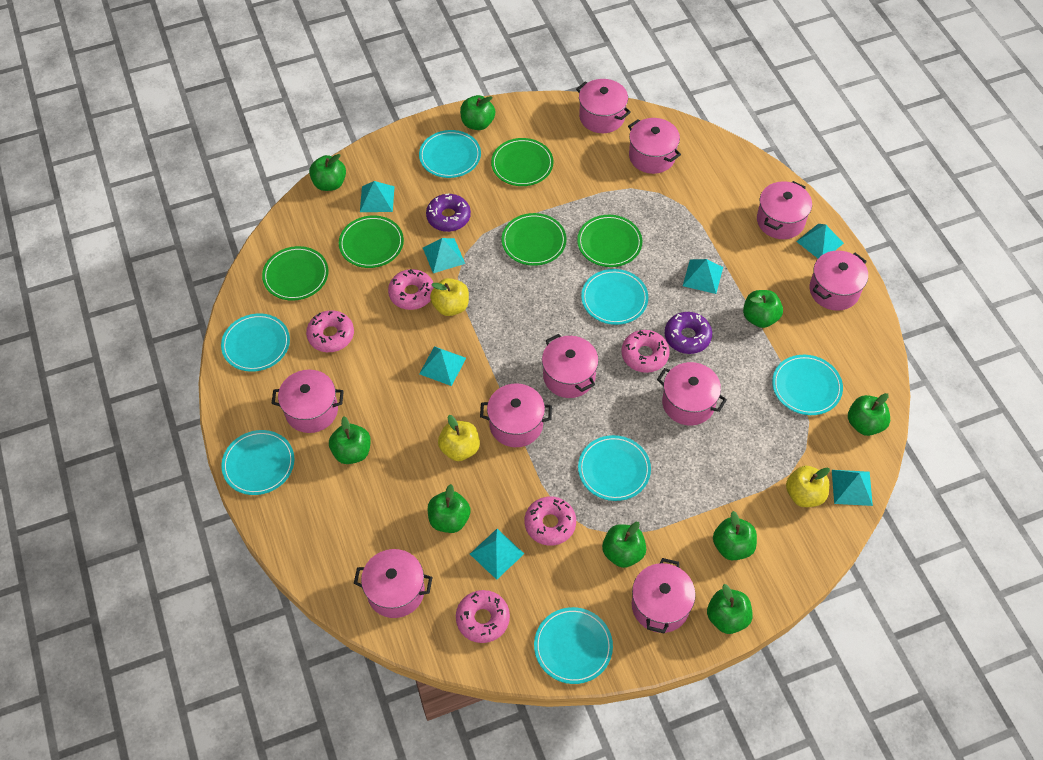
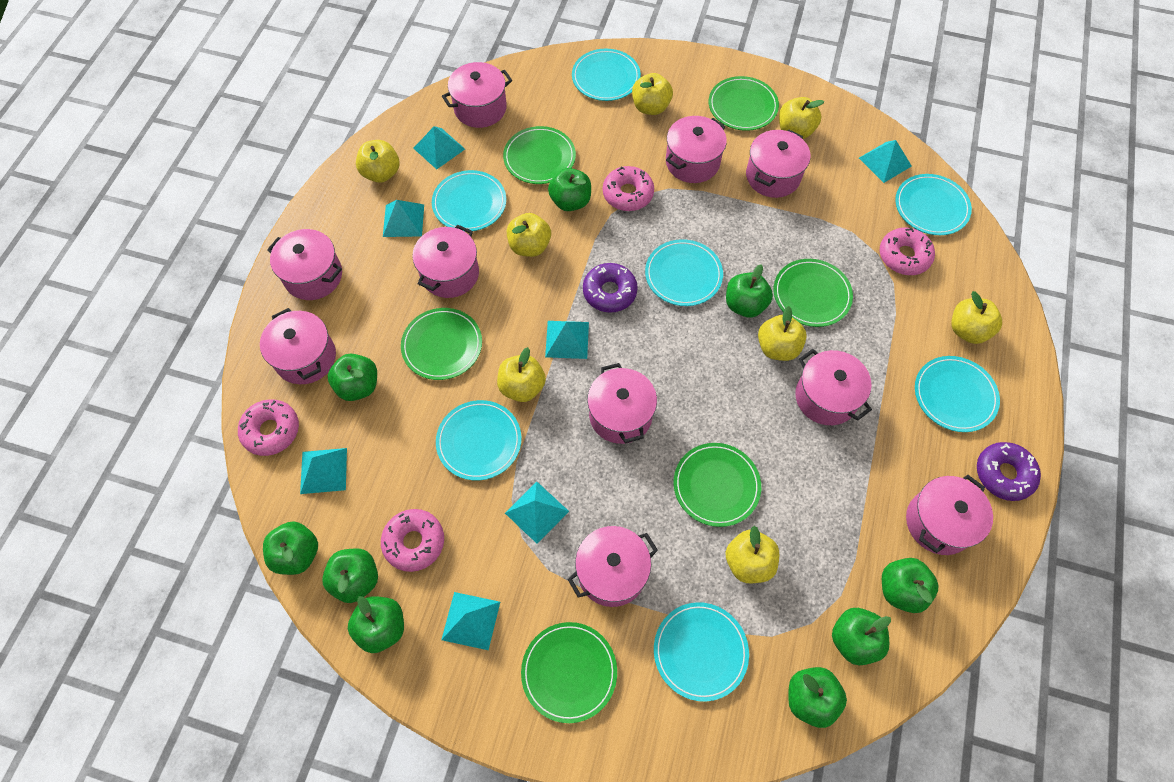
green plate: [262,246,329,301] [339,215,404,268] [491,138,554,186] [502,213,567,266] [577,215,642,267] = 5 -> [401,308,482,380] [503,126,576,184] [521,622,617,723] [674,443,761,527] [709,76,779,131] [774,259,853,327] = 6
pink donut: [306,310,354,352] [388,269,434,310] [456,590,510,643] [525,496,576,546] [621,330,670,373] = 5 -> [238,399,299,456] [381,509,444,572] [603,166,654,211] [880,228,935,275] = 4
yellow apple: [430,278,469,316] [438,415,480,461] [786,466,830,507] = 3 -> [356,140,399,183] [497,347,546,402] [507,213,551,257] [632,73,673,115] [726,526,779,583] [758,306,807,361] [779,97,824,139] [951,291,1002,344] = 8

